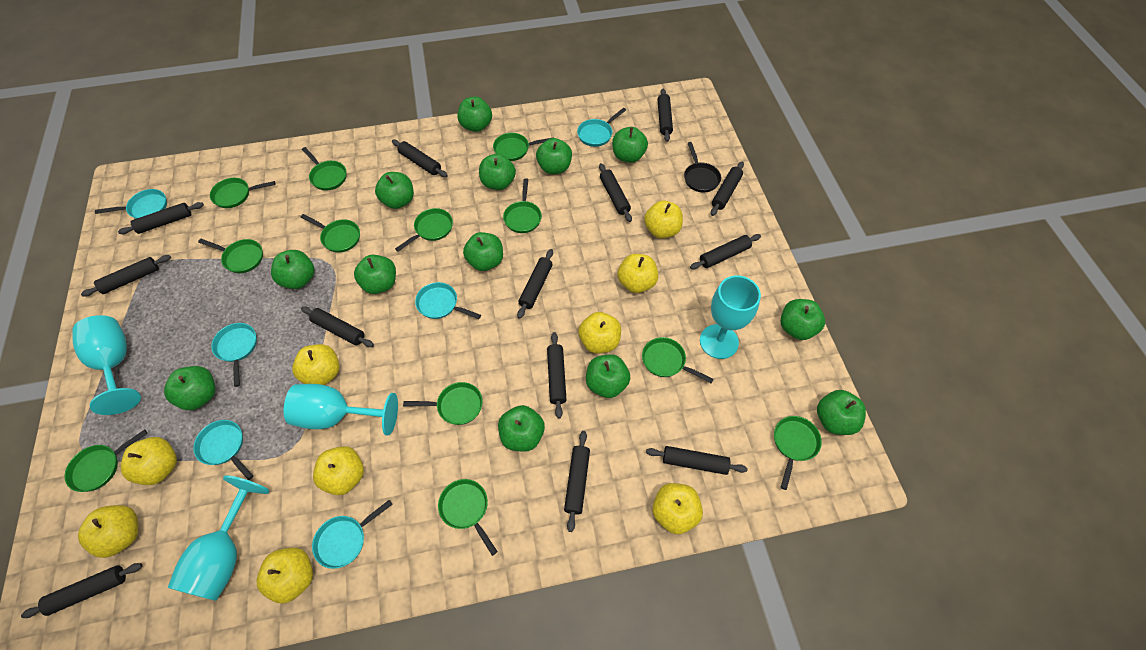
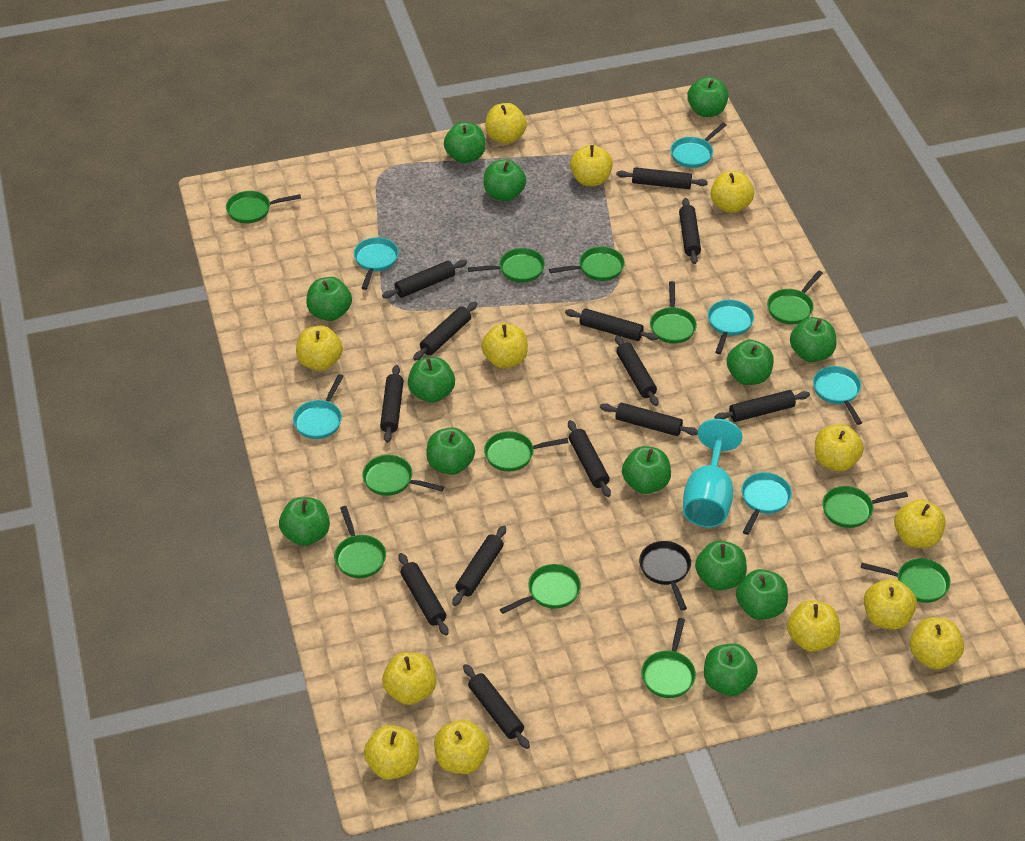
turquoise goblet: [72,315,141,415] [168,475,269,601] [284,384,398,436] [700,276,761,359] = 4 -> [683,419,742,527] = 1
yellow apple: [78,505,138,558] [121,437,177,485] [257,548,313,604] [292,344,340,385] [313,446,364,495] [578,312,621,354] [618,254,658,293] [644,200,683,238] [652,483,703,534] = 9 -> [296,325,343,371] [364,725,419,780] [382,652,436,705] [434,720,489,774] [481,323,528,368] [485,103,527,144] [570,145,613,186] [711,171,754,213] [787,600,840,652] [815,424,864,471] [864,579,917,630] [894,499,945,548] [910,618,964,669] = 13

